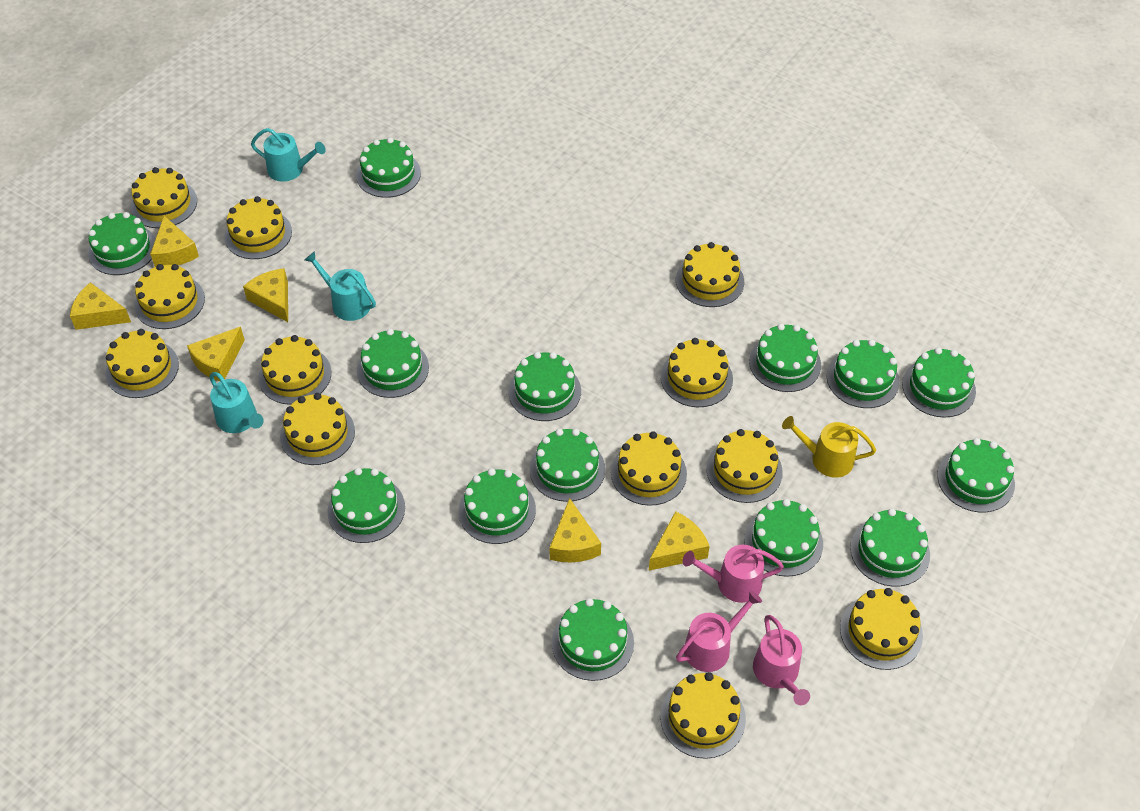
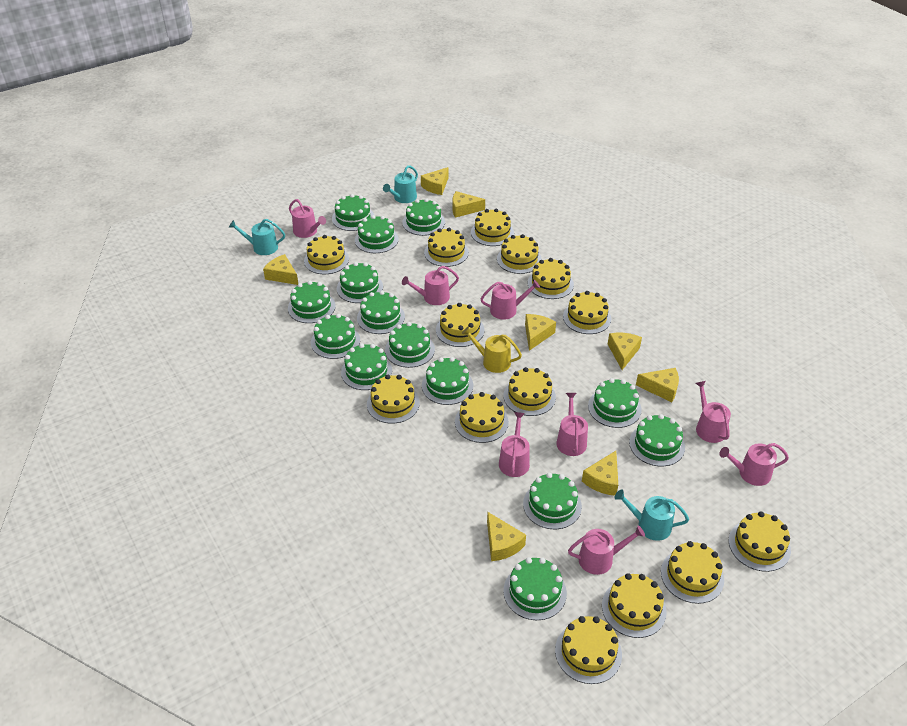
pink watering can: [676,590,762,672] [683,545,784,603] [753,615,810,705] = 3 -> [289,199,326,238] [402,266,459,305] [481,280,540,320] [499,412,530,477] [557,393,588,456] [568,525,645,575] [696,381,731,443] [719,443,789,486] = 8
yellow cake: [105,329,179,398] [131,167,197,228] [134,264,205,329] [224,196,292,259] [259,335,331,405] [280,393,355,465] [611,431,687,506] [660,672,746,759] [661,338,733,407] [676,242,744,307] [706,429,783,503] [840,588,923,670] = 12 -> [304,235,349,274] [367,375,420,424] [424,228,469,267] [436,303,485,347] [455,392,509,443] [471,209,514,246] [497,234,542,274] [504,367,556,416] [528,258,574,299] [555,616,622,684] [563,291,611,334] [602,573,667,638] [661,541,724,604] [729,511,791,572] = 14
yellow cheese: [70,282,131,330] [150,216,199,267] [187,327,245,381] [243,268,288,322] [549,498,601,563] [649,511,710,571] = 6 -> [263,254,298,285] [421,167,449,195] [453,191,485,218] [487,512,526,561] [525,314,556,351] [582,451,618,496] [608,333,642,370] [636,368,679,402] = 8

